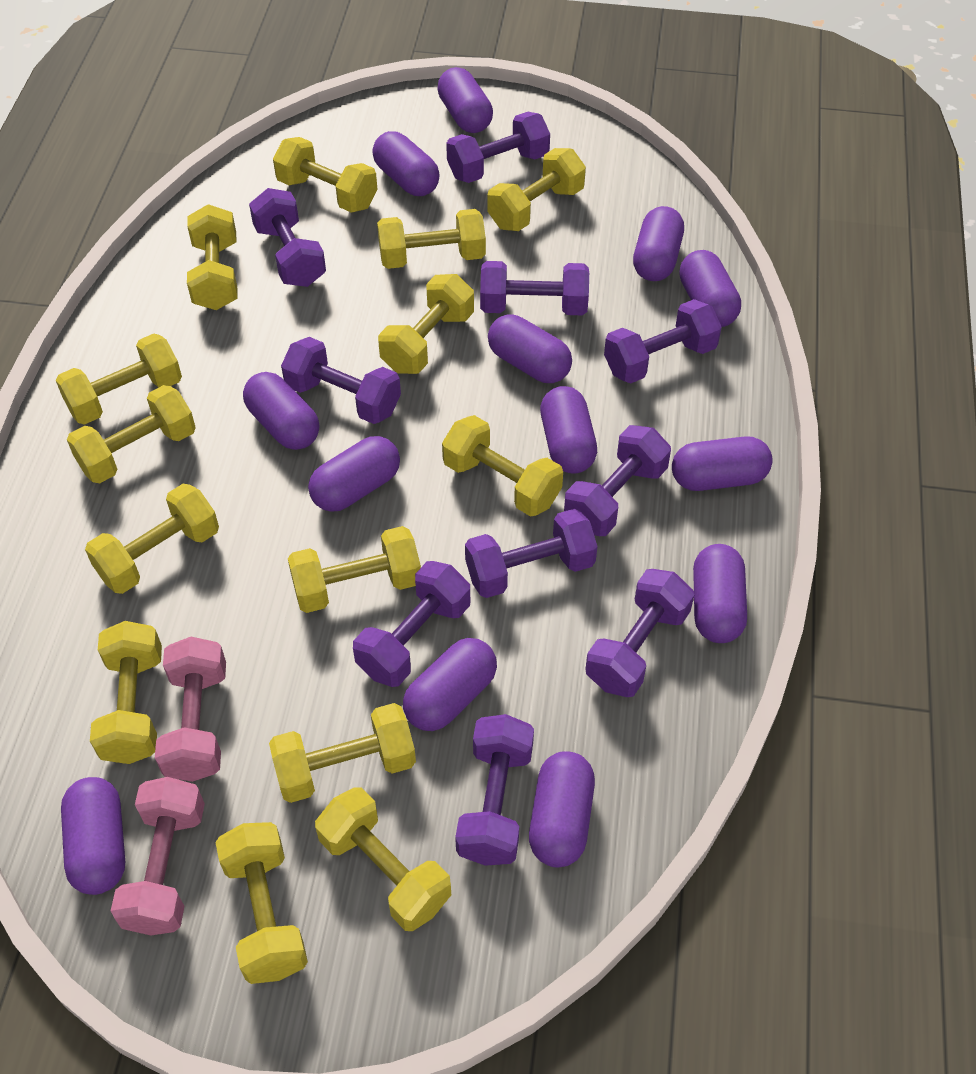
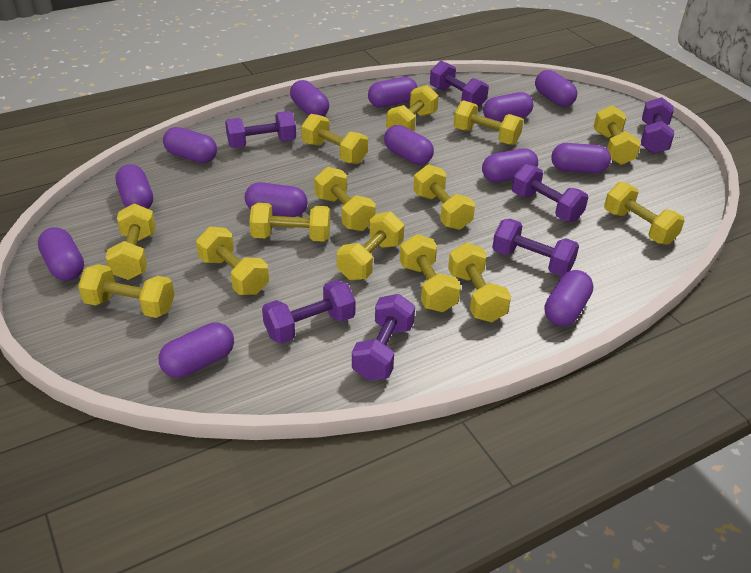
pink dumbbell: [111,777,205,935] [155,637,226,782] = 2 -> none = 0
purple dumbbell: [249,188,326,287] [281,337,401,424] [353,561,470,687] [446,112,550,183] [455,714,534,866] [465,509,598,598] [480,261,589,315] [564,425,671,536] [585,569,695,697] [604,299,722,383] = 10 -> [225,111,296,148] [262,280,355,344] [352,294,415,381] [430,61,489,108] [492,219,579,276] [512,164,588,222] [641,97,674,154] = 7

